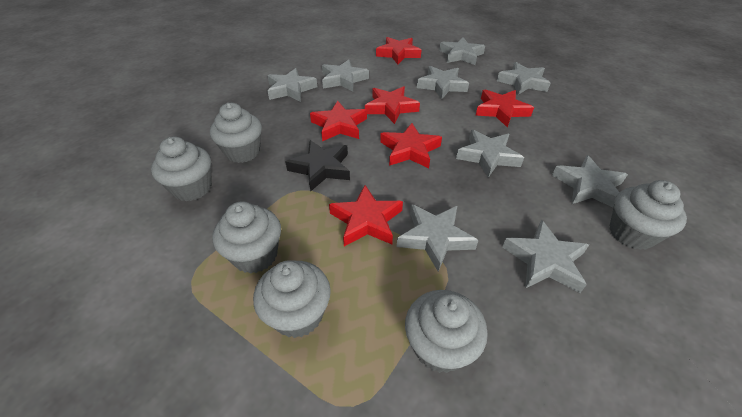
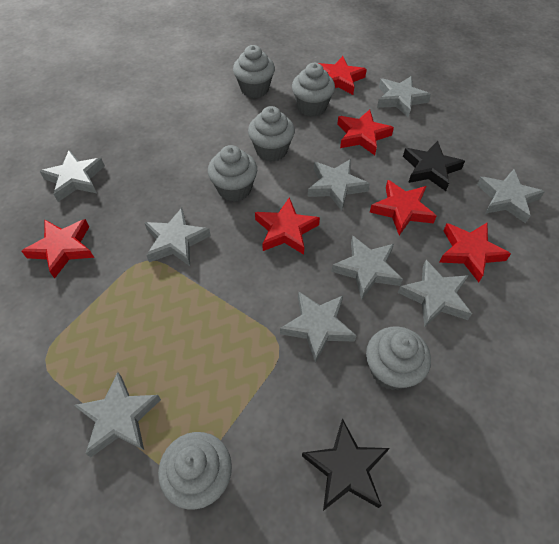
black star: [285,140,350,191] = 1 -> [302,418,390,511] [403,141,465,191] = 2

